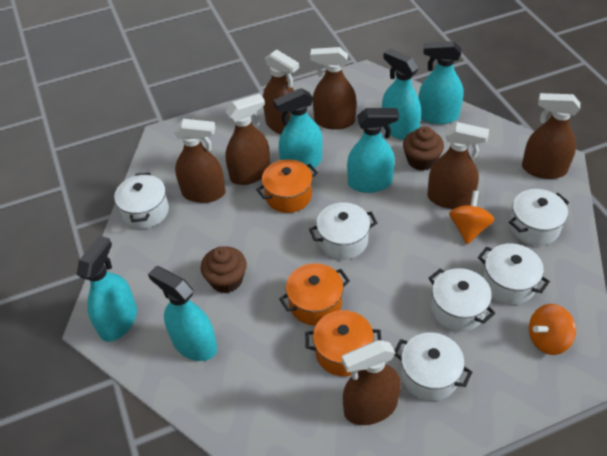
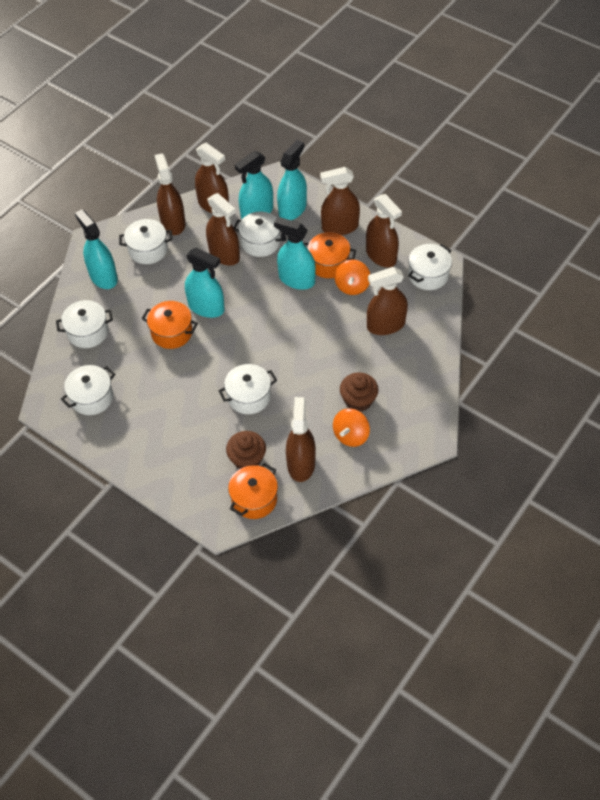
turquoise spray bottle: [76,235,137,342] [148,266,217,361] [273,88,323,170] [347,108,399,193] [382,49,421,140] [418,41,464,124] = 6 -> [75,209,118,289] [185,248,225,318] [235,151,273,219] [274,217,316,290] [277,140,307,220] = 5

